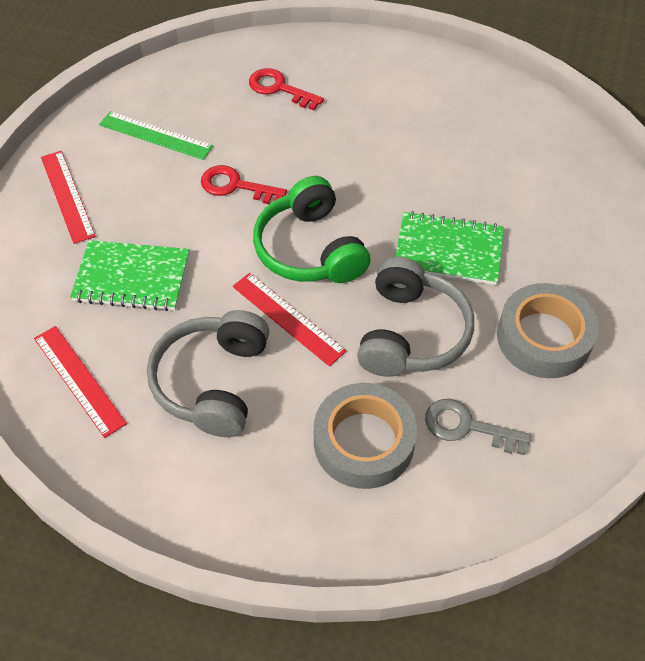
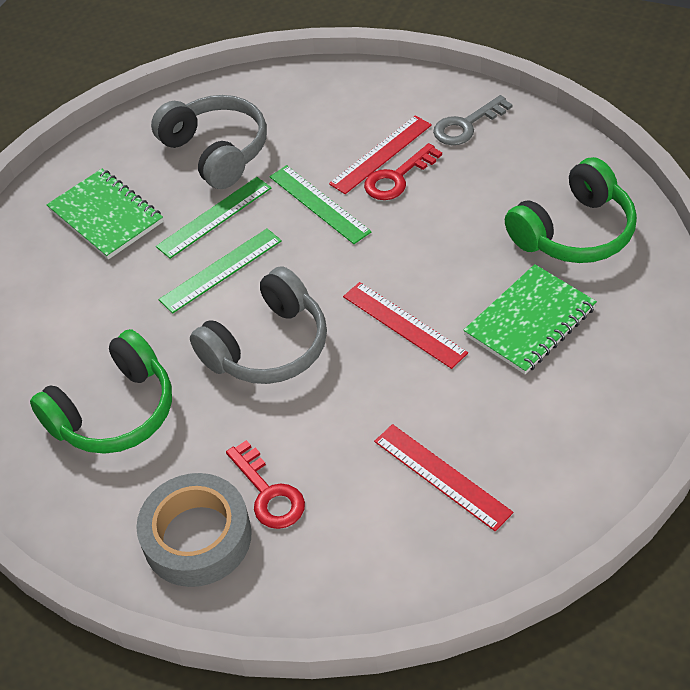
green headphones: [253,176,370,283] = 1 -> [30,329,172,454] [505,157,637,263] = 2
green ruler: [99,111,213,160] = 1 -> [156,177,271,259] [159,228,282,313] [269,165,372,244] = 3
grey tape: [314,383,417,489] [497,283,599,378] = 2 -> [136,473,252,587] = 1

